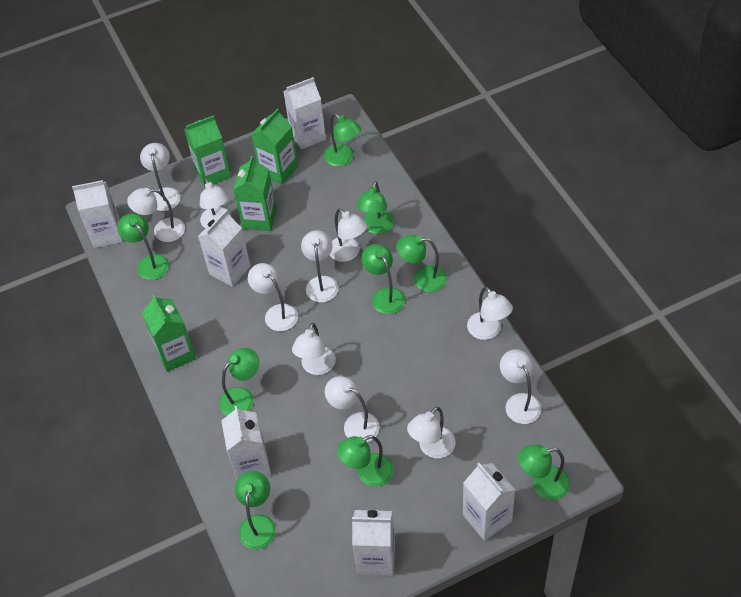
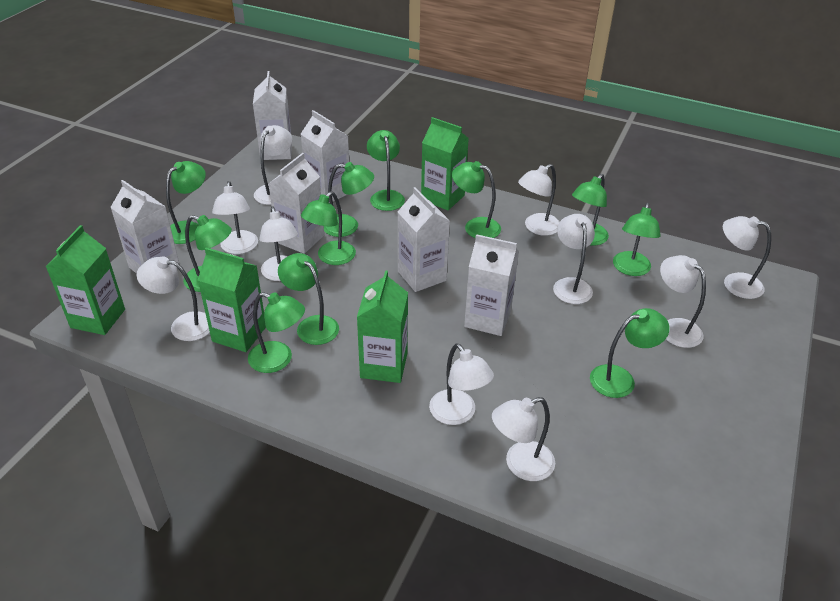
green lamp: [117,213,169,280] [219,348,259,416] [234,471,276,549] [324,113,361,167] [337,435,394,487] [357,181,394,234] [361,244,405,314] [396,235,447,292] [518,444,570,500] = 9 -> [166,161,206,244] [183,215,232,292] [248,292,305,373] [278,253,339,345] [301,191,356,265] [324,162,374,237] [367,130,405,211] [452,161,501,238] [572,174,609,246] [590,308,670,398] [613,203,661,276] = 11
white lamp: [127,188,185,242] [140,143,181,211] [200,178,231,228] [248,263,298,331] [292,323,336,375] [301,230,338,302] [325,376,380,442] [330,209,367,262] [407,406,455,458] [467,287,513,340] [500,349,542,424] = 11 -> [137,256,210,341] [212,181,258,254] [254,125,292,205] [259,206,298,281] [429,343,494,425] [492,397,555,481] [518,164,559,236] [553,214,595,304] [660,255,706,348] [723,216,771,299] = 10

